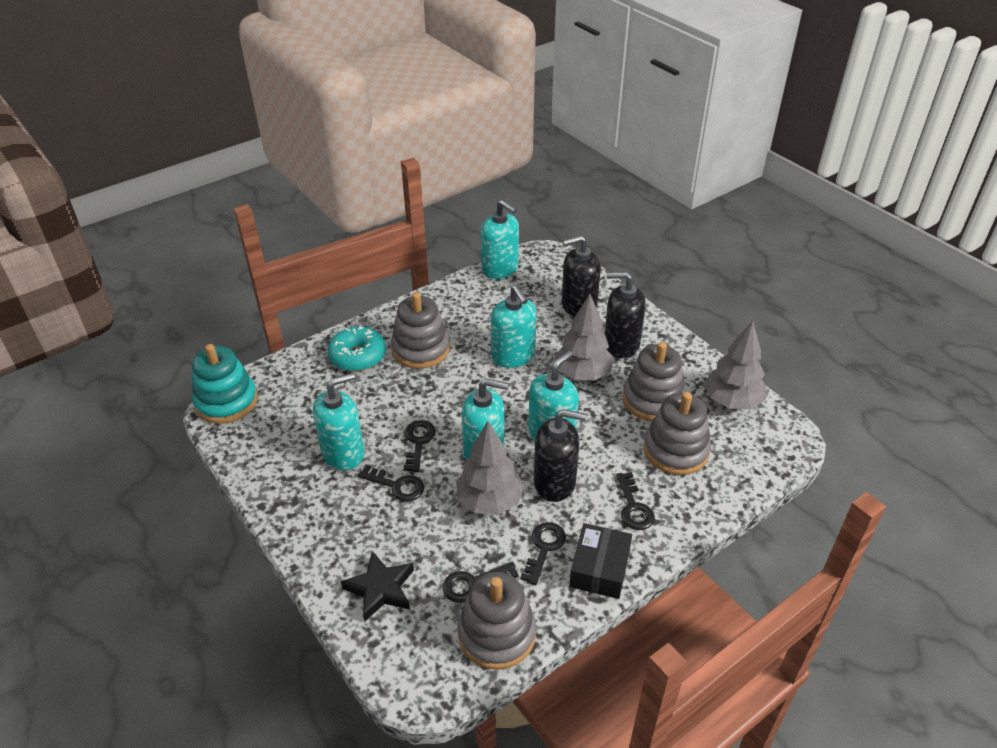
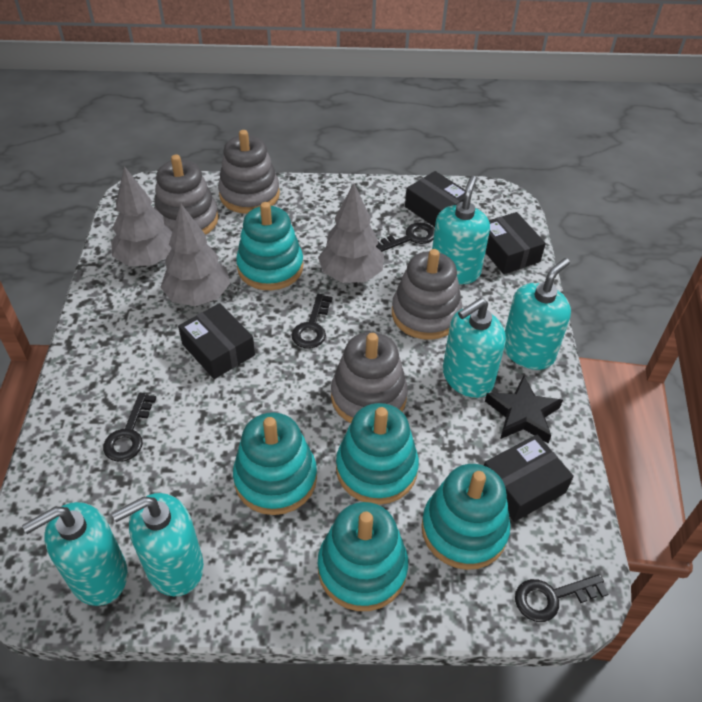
black box: [570,523,632,599] = 1 -> [178,303,255,379] [405,171,465,227] [484,434,574,522] [485,212,546,274] = 4
black key: [358,465,424,502] [404,420,436,472] [442,561,519,603] [520,522,566,585] [616,472,655,530] = 5 -> [103,393,156,462] [291,294,333,349] [376,223,435,252] [515,574,609,622] = 4
black soap dispenser: [534,409,587,502] [562,235,601,317] [605,272,646,358] = 3 -> none = 0
turquoise donut: [328,326,386,371] = 1 -> none = 0
turquoise stacking toy: [192,344,257,424] = 1 -> [233,412,317,515] [236,202,303,290] [318,502,408,611] [336,403,419,505] [421,464,511,570] = 5

